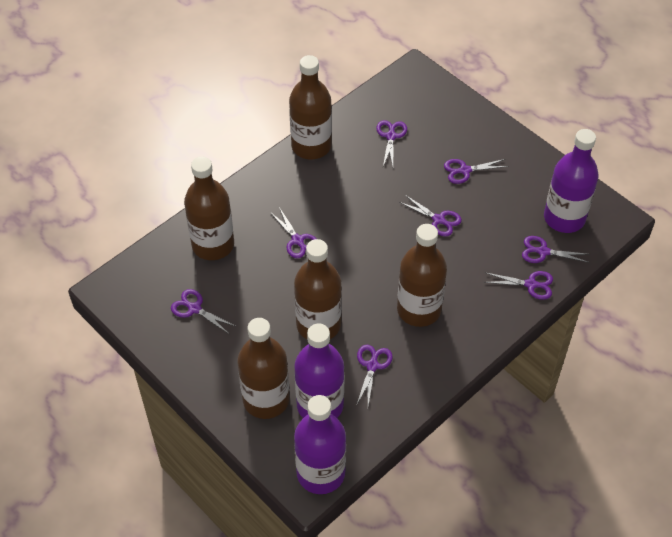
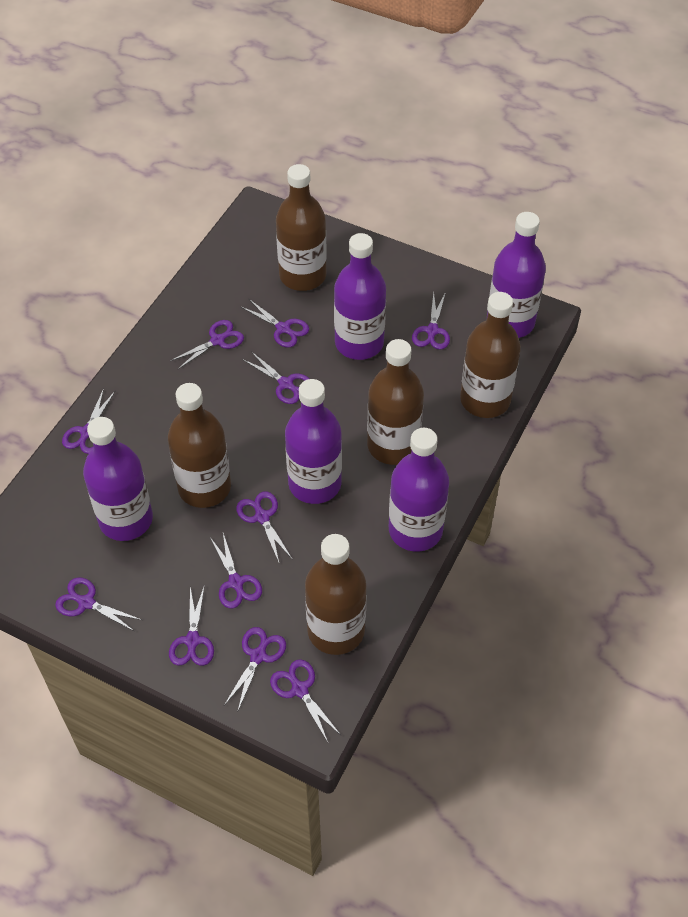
purple bottle: [294,323,344,418] [294,395,346,494] [544,129,599,233] = 3 -> [83,417,153,541] [285,379,342,504] [334,233,386,360] [389,428,449,551] [487,212,546,338] = 5
purple scissors: [171,289,235,334] [270,207,317,258] [356,345,393,406] [376,120,407,166] [399,195,462,236] [444,159,509,184] [484,271,553,300] [522,236,589,263] = 8 -> [55,577,142,631] [62,388,116,454] [169,585,214,666] [170,320,244,370] [210,533,262,608] [224,627,286,713] [236,491,293,562] [240,299,309,347] [242,351,310,404] [270,659,341,742] [412,292,450,350] = 11

